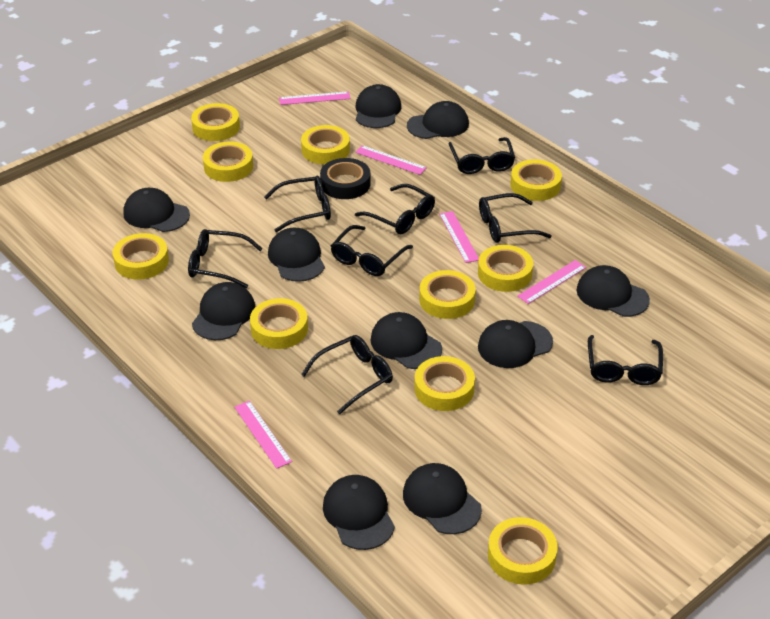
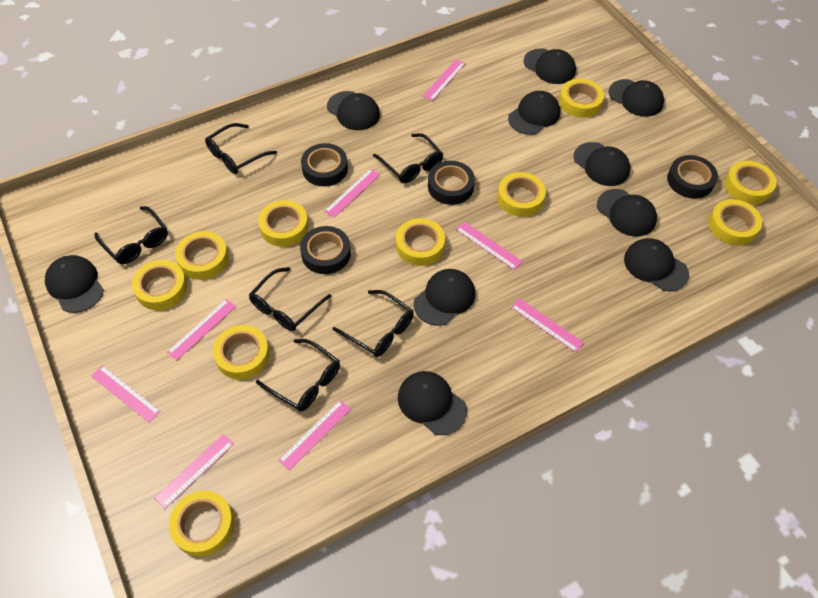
black glasses: [188,229,263,288] [264,176,331,232] [301,335,393,414] [331,225,413,276] [355,184,435,234] [448,137,515,174] [479,193,551,243] [588,335,663,385] = 8 -> [94,206,168,264] [205,123,277,174] [249,267,331,331] [256,339,340,412] [332,290,414,357] [373,133,443,183] = 6
black tape: [320,158,371,199] = 1 -> [300,226,351,274] [301,143,348,186] [428,161,475,205] [667,155,718,199] = 4
pink ruler: [234,401,292,469] [279,91,350,105] [355,145,427,175] [439,211,479,263] [517,260,586,304] = 5 -> [91,365,161,423] [155,434,234,509] [167,299,236,360] [278,400,351,471] [324,168,380,218] [423,59,466,101] [456,222,523,270] [511,298,584,353] = 8

